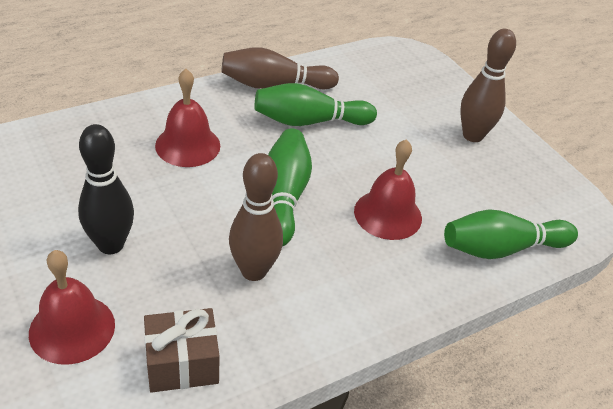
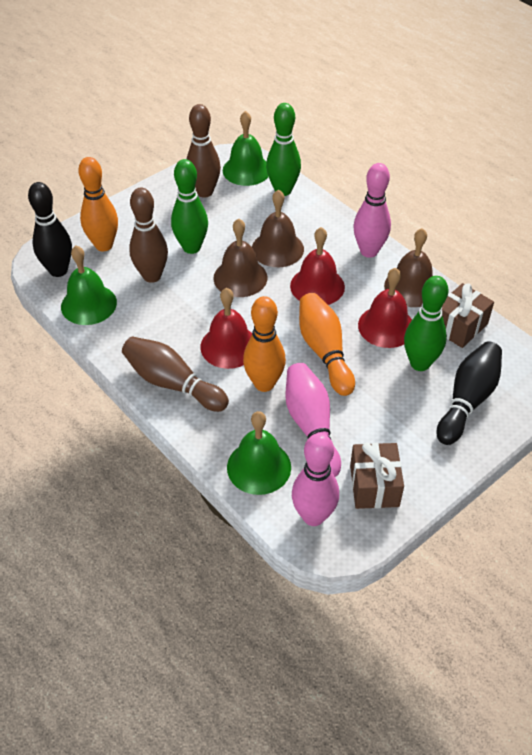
black bowling pin: [78,124,134,254] = 1 -> [28,182,72,277] [436,341,502,445] = 2
brown bell: none = 0 -> [213,218,268,297] [252,189,304,267] [384,228,433,307] = 3
brown gift: [144,308,220,393] = 1 -> [350,443,404,509] [442,283,494,348] = 2
green bell: none = 0 -> [61,246,117,325] [223,111,268,186] [227,411,291,495] = 3
orange bowling pin: none = 0 -> [78,157,118,251] [243,296,286,392] [299,293,355,396] = 3
pink bowling pin: none = 0 -> [285,363,341,477] [292,433,339,526] [354,163,391,258] = 3

